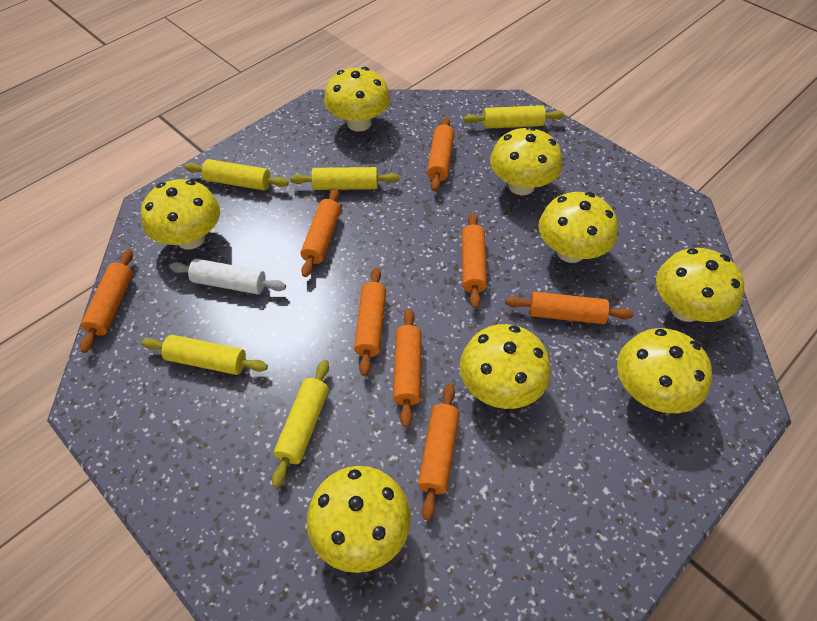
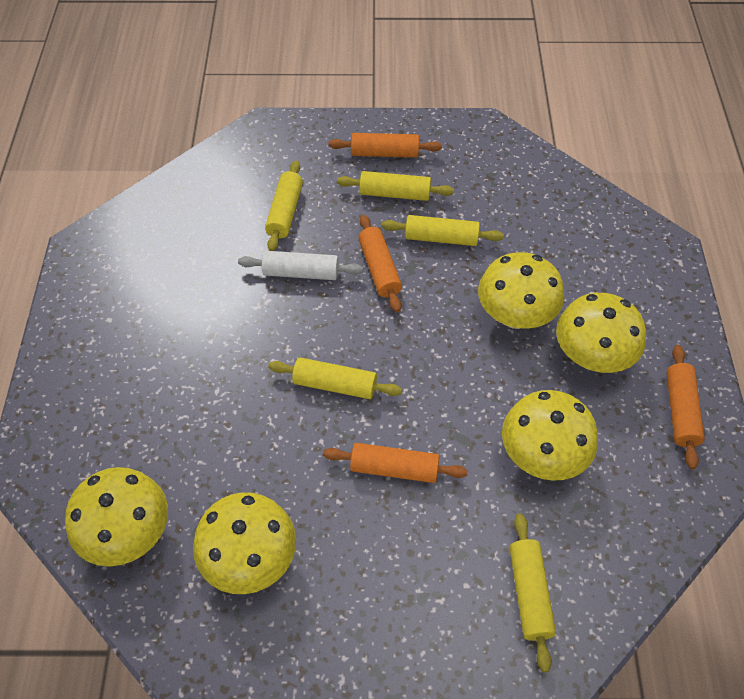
orange rolling pin: [80,249,133,353] [301,189,341,277] [354,267,386,376] [393,308,422,427] [418,384,460,520] [427,117,454,191] [462,213,487,309] [505,292,634,324] = 8 -> [323,443,468,483] [328,133,442,158] [358,215,402,312] [666,345,705,469] = 4
yellow mushroom: [141,179,220,249] [307,466,411,573] [324,67,391,132] [460,324,551,409] [490,127,562,195] [539,192,618,263] [617,328,712,413] [656,248,744,322] = 8 -> [65,467,168,566] [193,492,296,594] [478,252,564,329] [502,390,598,481] [556,293,646,373] = 5

